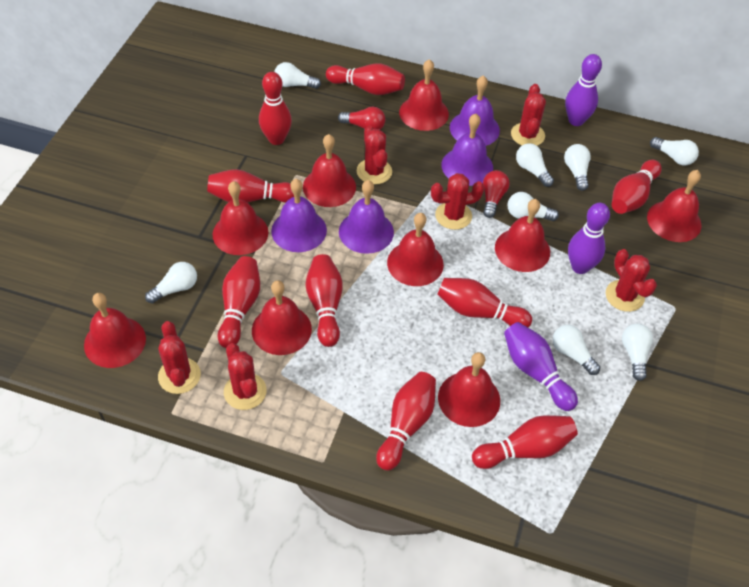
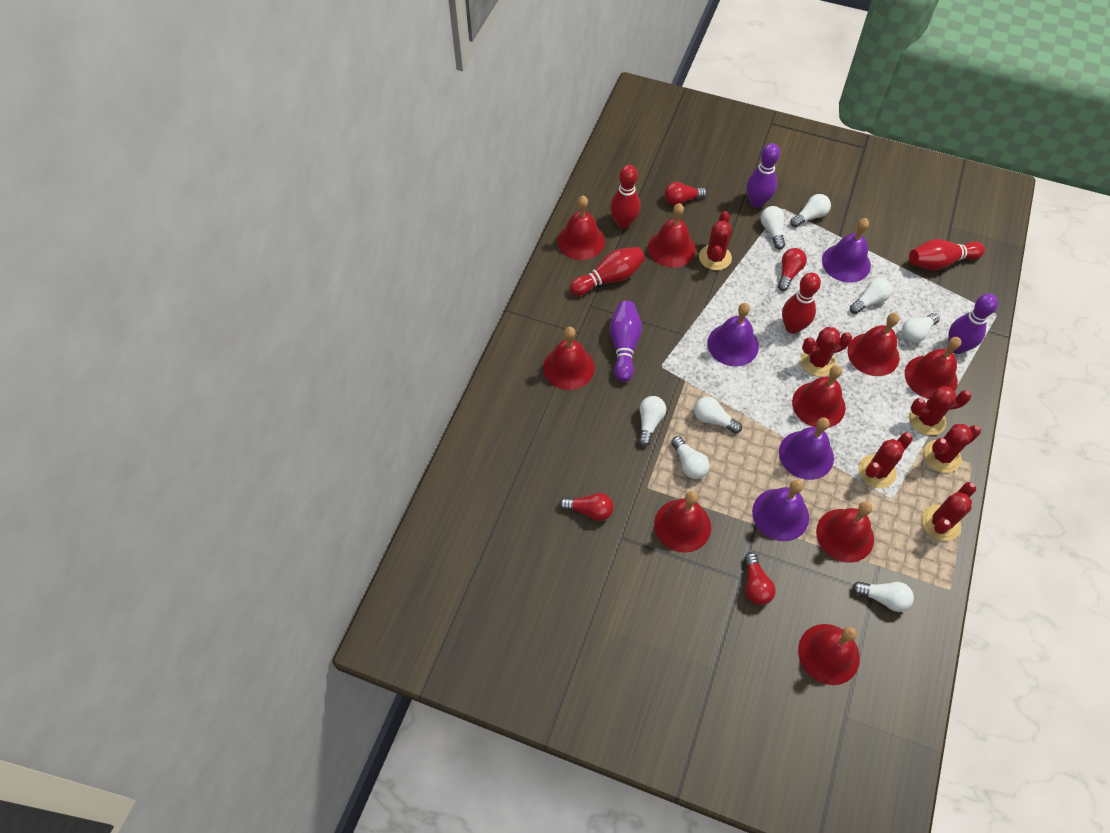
red bowling pin: [207,169,294,203] [218,256,260,348] [259,72,292,145] [306,254,343,347] [326,64,405,95] [376,372,436,471] [437,278,532,328] [472,415,578,469] [612,160,662,214] = 9 -> [570,247,645,296] [610,165,641,229] [782,273,821,334] [909,239,985,270] = 4
red light bulb: [338,107,385,129] [483,170,510,218] = 2 -> [559,493,614,521] [665,182,707,205] [745,552,776,605] [778,248,807,291] = 4

